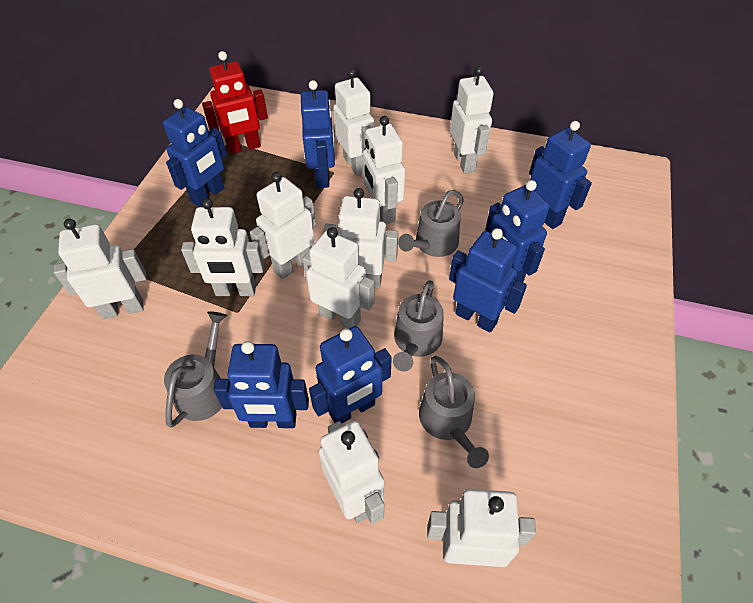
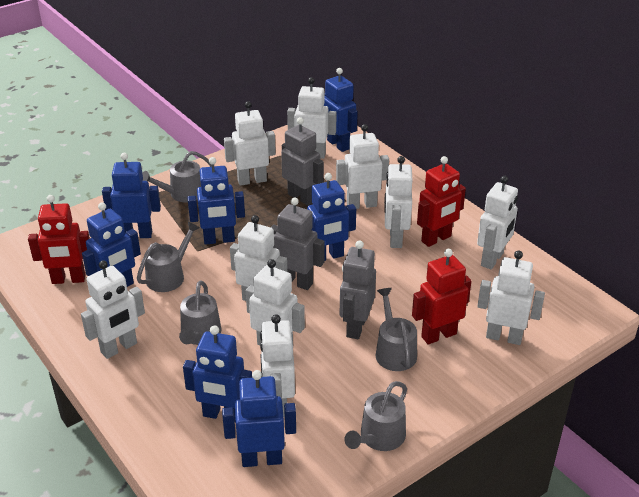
grey robot: none = 0 -> [271,197,325,290] [281,117,324,205] [340,240,376,339] = 3
grey watering can: [164,311,227,428] [393,280,444,372] [398,190,464,257] [419,356,489,468] = 4 -> [137,222,200,292] [142,151,212,202] [179,280,221,345] [344,381,407,451] [376,288,417,371] = 5
red robot: [202,51,268,155] = 1 -> [28,195,90,284] [412,249,472,345] [417,156,466,247] = 3

